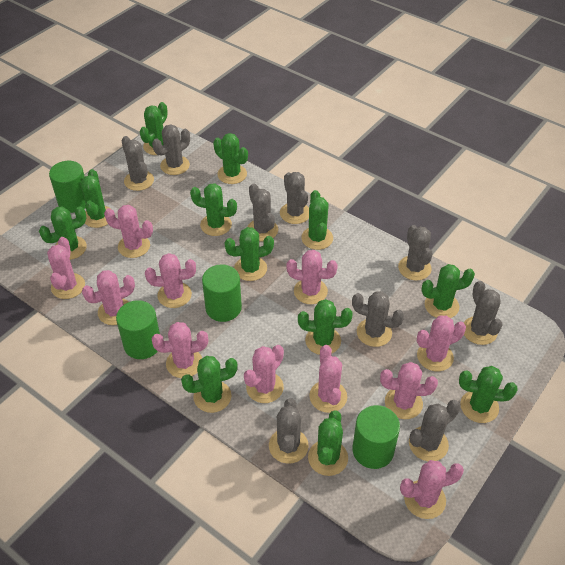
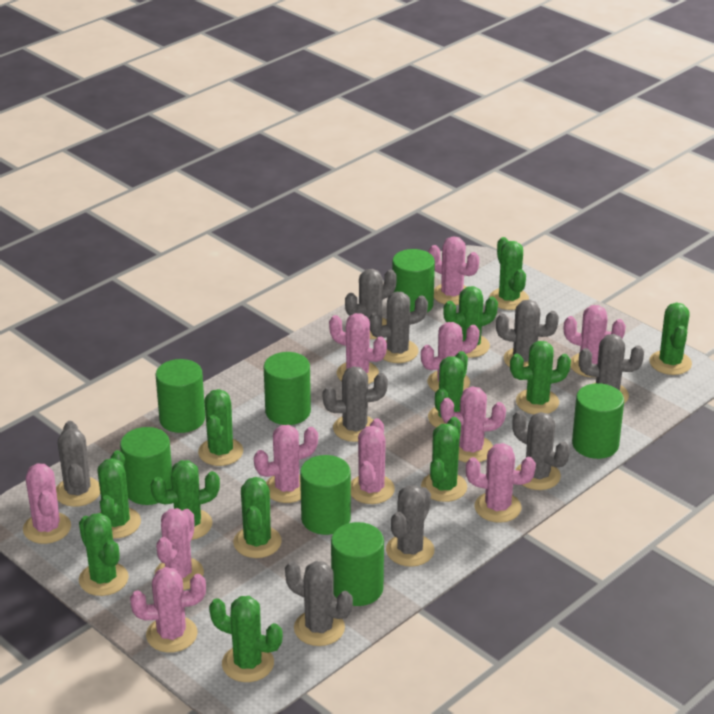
green cylinder: [49,161,86,213] [116,300,160,359] [202,264,242,322] [352,405,400,469] = 4 -> [120,427,172,505] [155,359,205,433] [264,352,311,425] [300,455,351,535] [331,522,384,606] [392,249,435,313] [572,383,624,459] = 7

